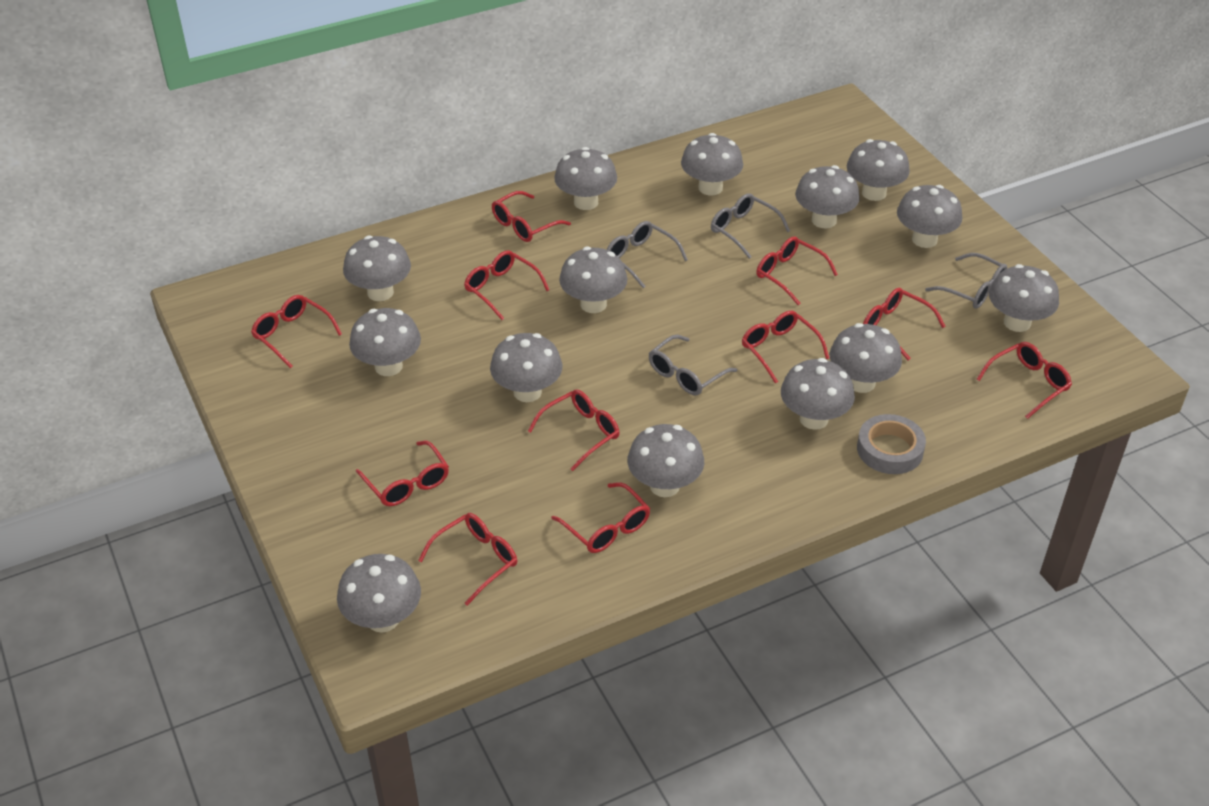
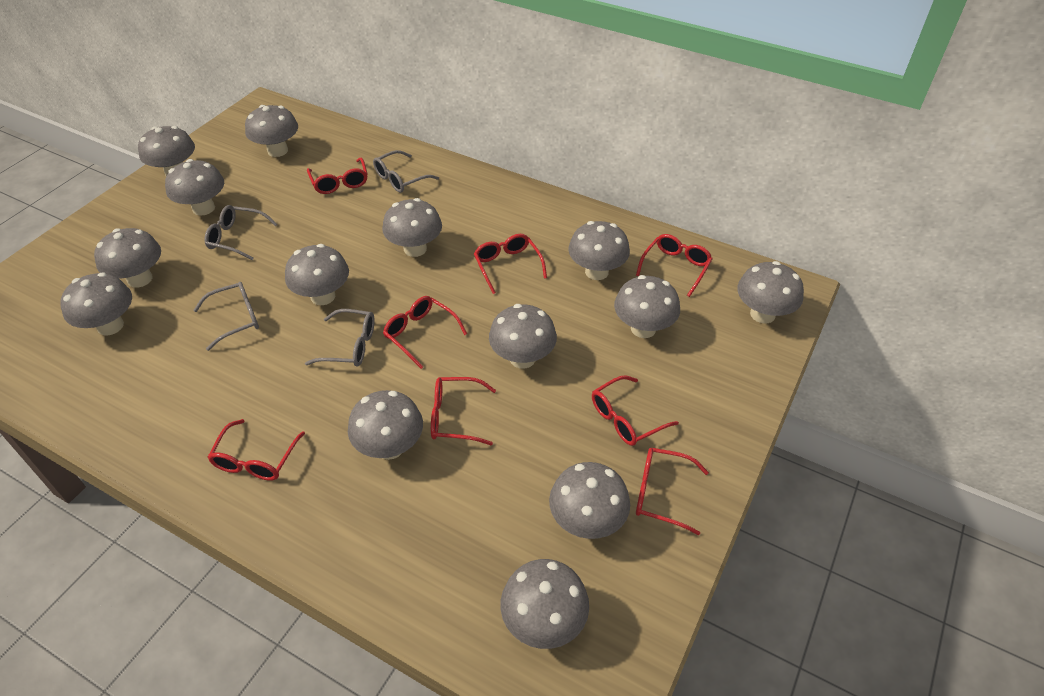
grey tape: [857,414,926,474] = 1 -> none = 0
red glasses: [251,295,342,368] [356,441,449,506] [418,513,517,606] [464,250,549,320] [492,191,571,242] [528,389,620,471] [551,482,650,553] [742,311,829,383] [756,236,838,305] [863,288,946,361] [977,342,1072,419] = 11 -> [207,419,305,481] [307,158,368,194] [383,296,467,369] [431,377,496,445] [474,234,547,294] [592,375,679,446] [636,234,713,297] [636,448,709,535] = 8

